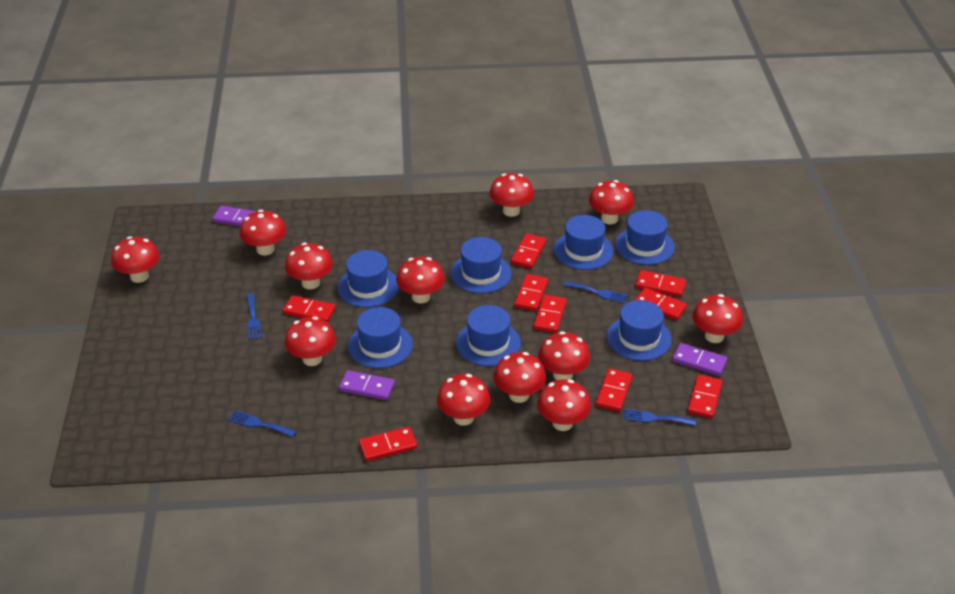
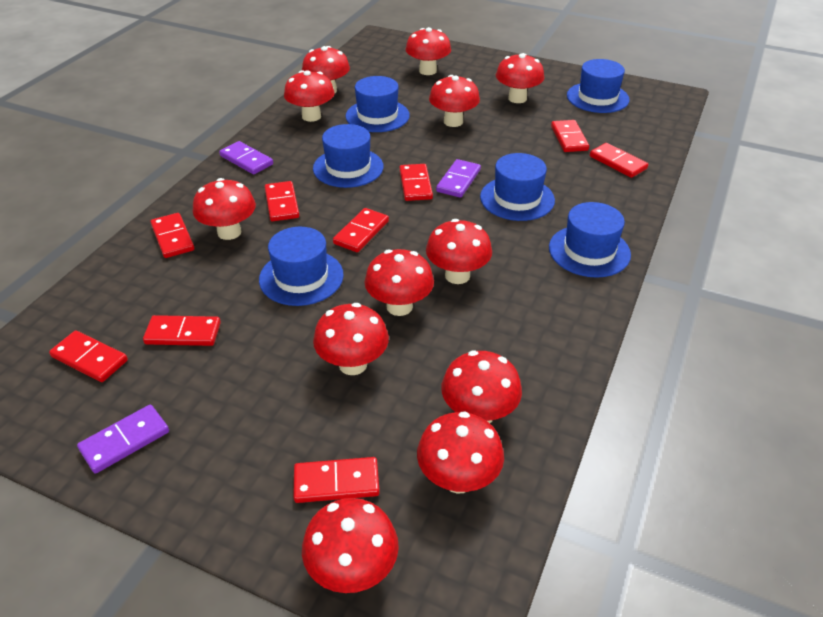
blue fork: [228,410,296,437] [247,294,262,340] [564,281,628,303] [624,409,696,425] = 4 -> none = 0
blue hat: [338,250,399,308] [348,307,413,368] [451,237,512,293] [456,305,521,366] [554,215,614,270] [607,300,672,361] [615,210,675,265] = 7 -> [259,227,344,306] [313,124,384,188] [345,76,410,132] [480,153,555,221] [549,202,631,278] [567,59,630,113] = 6

